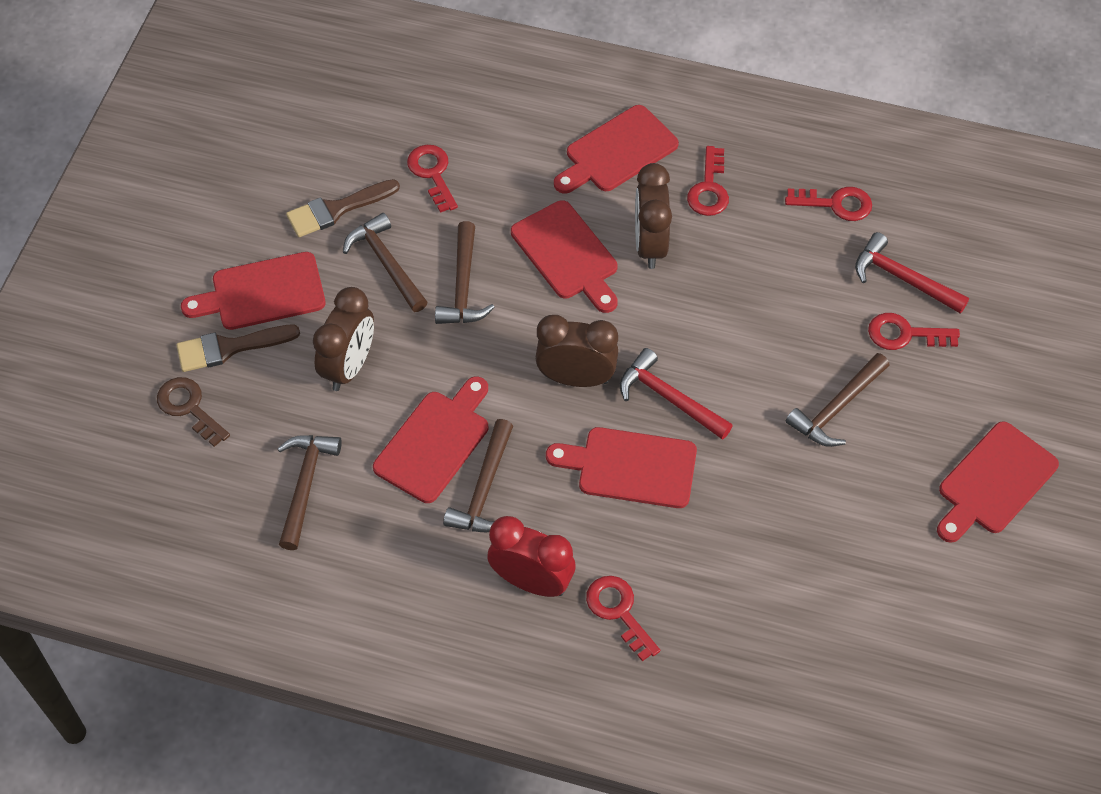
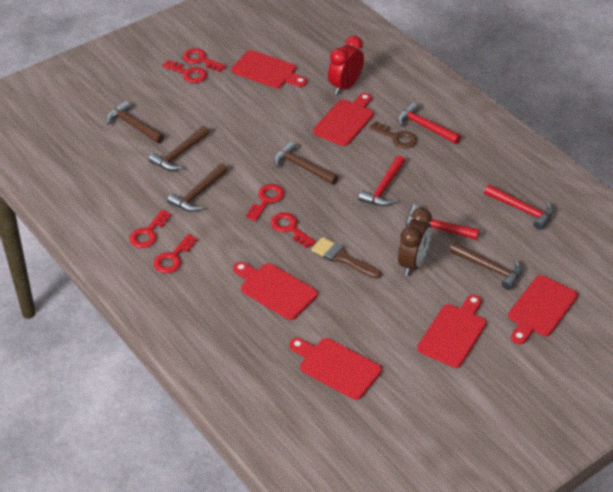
brown brush: [176,325,300,372] [286,179,400,237] = 2 -> [311,237,381,279] = 1
brown clock: [313,287,374,391] [535,315,618,387] [635,163,672,269] = 3 -> [398,208,432,276] = 1
red hammer: [620,348,733,440] [855,232,969,314] = 2 -> [358,155,405,206] [398,102,461,144] [406,205,479,240] [484,185,554,230] = 4
red key: [407,145,458,213] [586,576,660,661] [687,146,729,216] [785,187,872,221] [868,313,960,350] = 5 -> [129,210,171,248] [153,234,197,273] [162,60,207,83] [183,48,226,72] [246,184,284,221] [270,212,316,248] = 6

